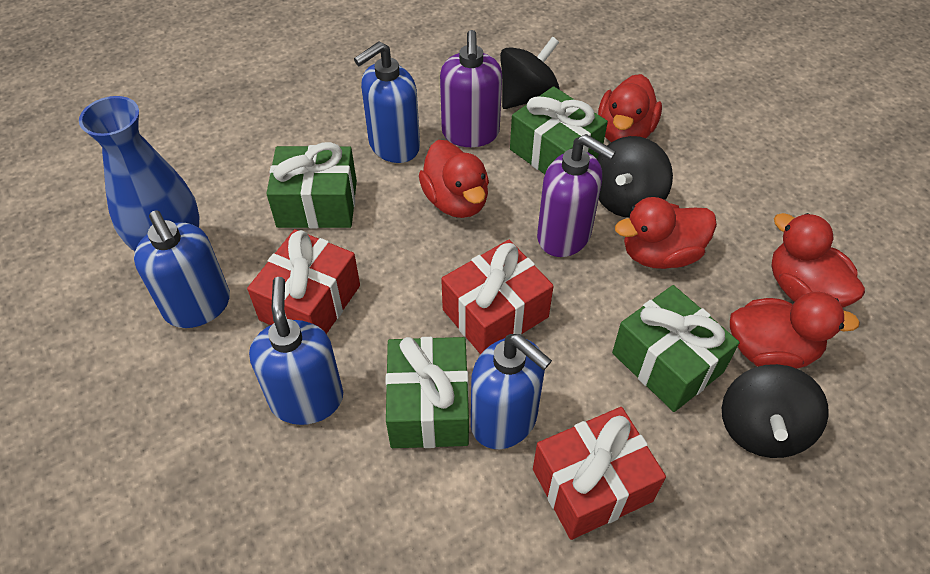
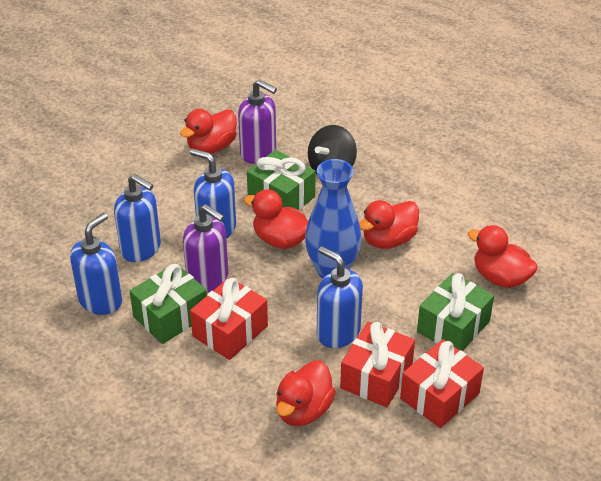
black spinning top: [500,37,560,109] [597,136,673,218] [722,364,829,458] = 3 -> [308,125,357,174] = 1
green gift: [266,142,357,228] [385,337,469,448] [510,86,608,174] [612,285,740,412] = 4 -> [129,263,207,344] [247,150,316,210] [417,273,494,351] = 3

